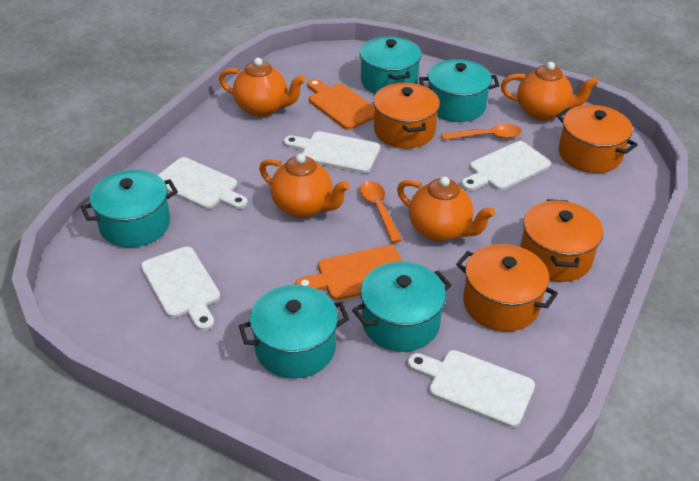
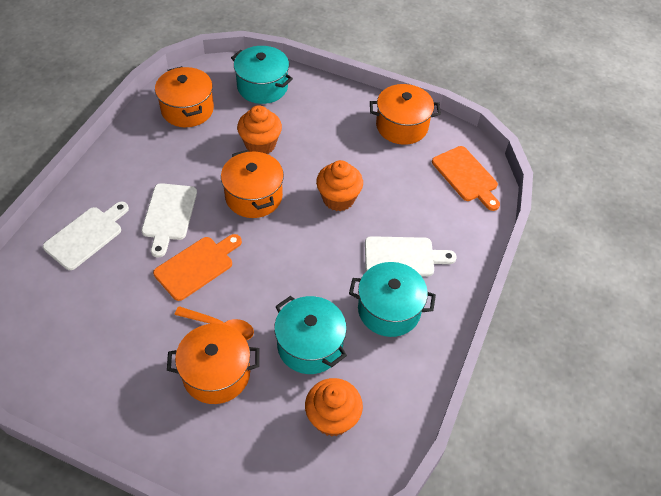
orange cupcake: none = 0 -> [237,105,282,154] [305,378,363,437] [316,160,363,211] = 3
orange spoon: [360,181,402,243] [441,124,522,140] = 2 -> [174,306,254,340] = 1
orange teapot: [219,58,305,117] [259,154,350,218] [397,176,495,242] [501,62,598,121] = 4 -> none = 0
turquoise pot: [81,170,178,247] [239,285,349,378] [352,262,452,352] [360,36,421,94] [419,59,500,122] = 5 -> [231,46,293,104] [274,296,347,374] [349,262,436,337] = 3
white cutting board: [141,246,220,331] [158,157,248,209] [284,131,380,173] [407,350,535,428] [461,141,551,191] = 5 -> [43,202,129,270] [142,183,197,258] [365,236,457,276] = 3

